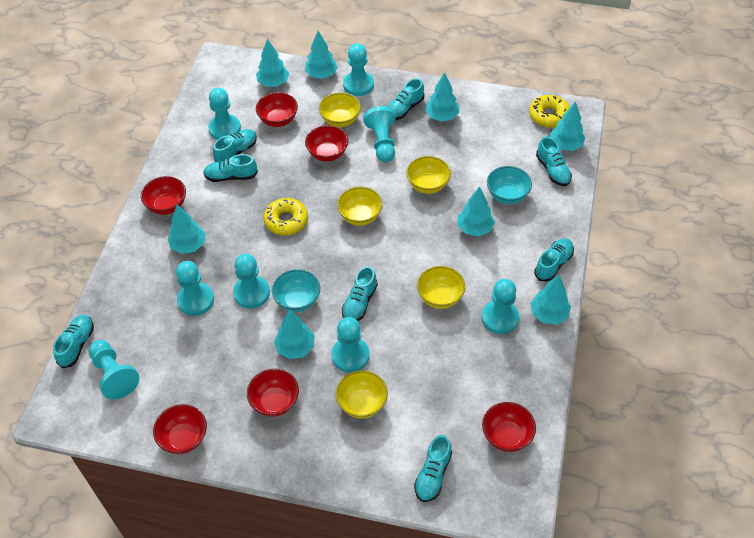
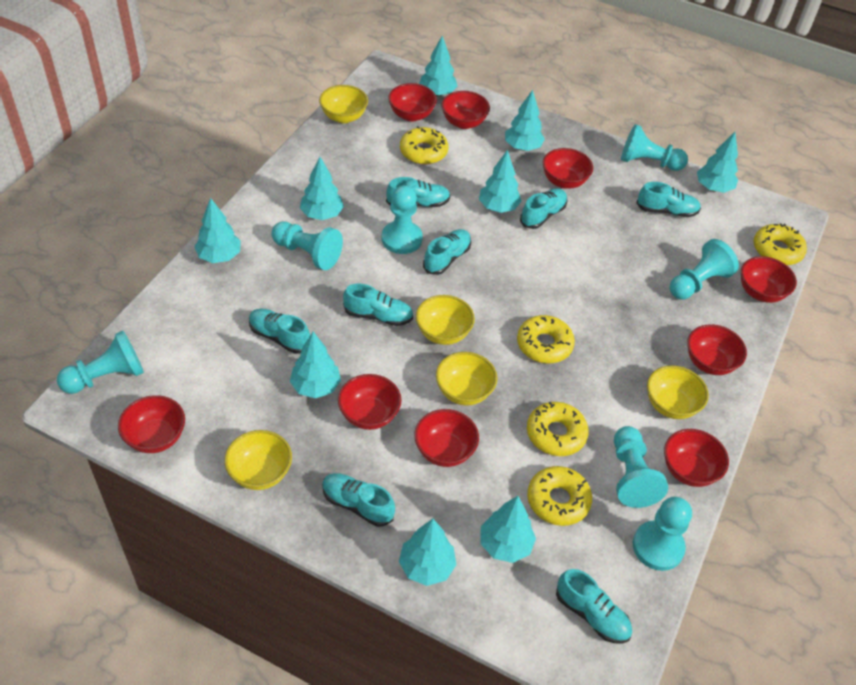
red bowl: [141,176,186,215] [153,404,207,454] [247,369,299,417] [256,92,298,127] [305,125,348,162] [482,402,536,452] = 6 -> [118,395,185,453] [338,374,401,430] [388,83,437,122] [414,409,479,467] [441,91,490,129] [542,148,593,189] [664,429,729,487] [687,324,747,375] [741,256,797,303] = 9
turquoise bowl: [272,269,320,312] [487,166,532,204] = 2 -> none = 0
turquoise pawn: [88,340,139,399] [176,261,214,316] [208,88,241,140] [233,254,270,309] [331,317,370,372] [343,43,374,96] [363,106,396,162] [482,279,519,334] = 8 -> [57,330,144,394] [271,222,343,270] [381,185,423,254] [614,426,668,508] [621,124,688,171] [633,497,692,571] [670,239,739,300] = 7
turquoise tree: [168,205,206,254] [256,39,289,87] [274,309,315,359] [305,31,338,79] [425,72,459,122] [458,187,495,237] [531,275,571,324] [550,101,585,151] = 8 -> [195,198,241,263] [290,332,341,398] [300,157,344,220] [399,519,457,586] [419,36,458,96] [479,150,521,213] [481,496,536,563] [505,90,545,151] [697,132,738,193] = 9
yellow donut: [264,198,308,235] [529,95,570,128] = 2 -> [400,126,448,165] [517,315,575,363] [527,402,589,456] [527,466,592,526] [753,223,807,265] = 5

